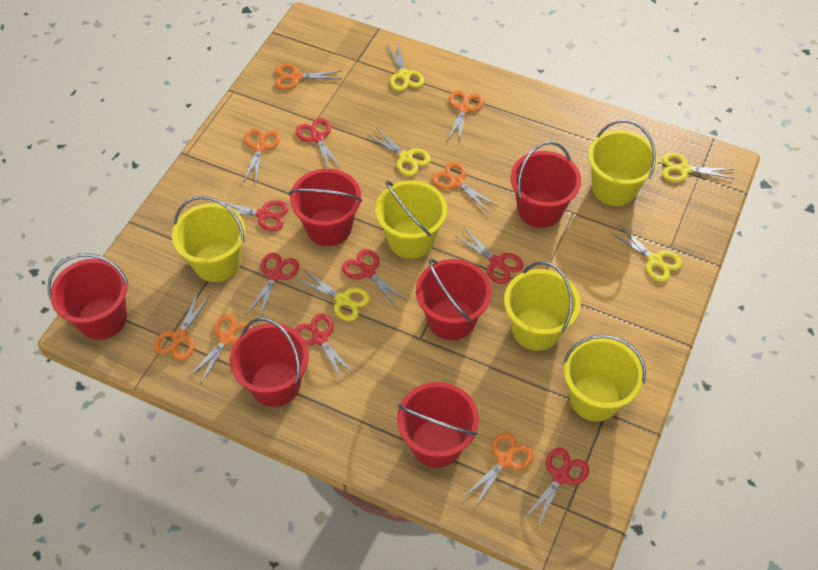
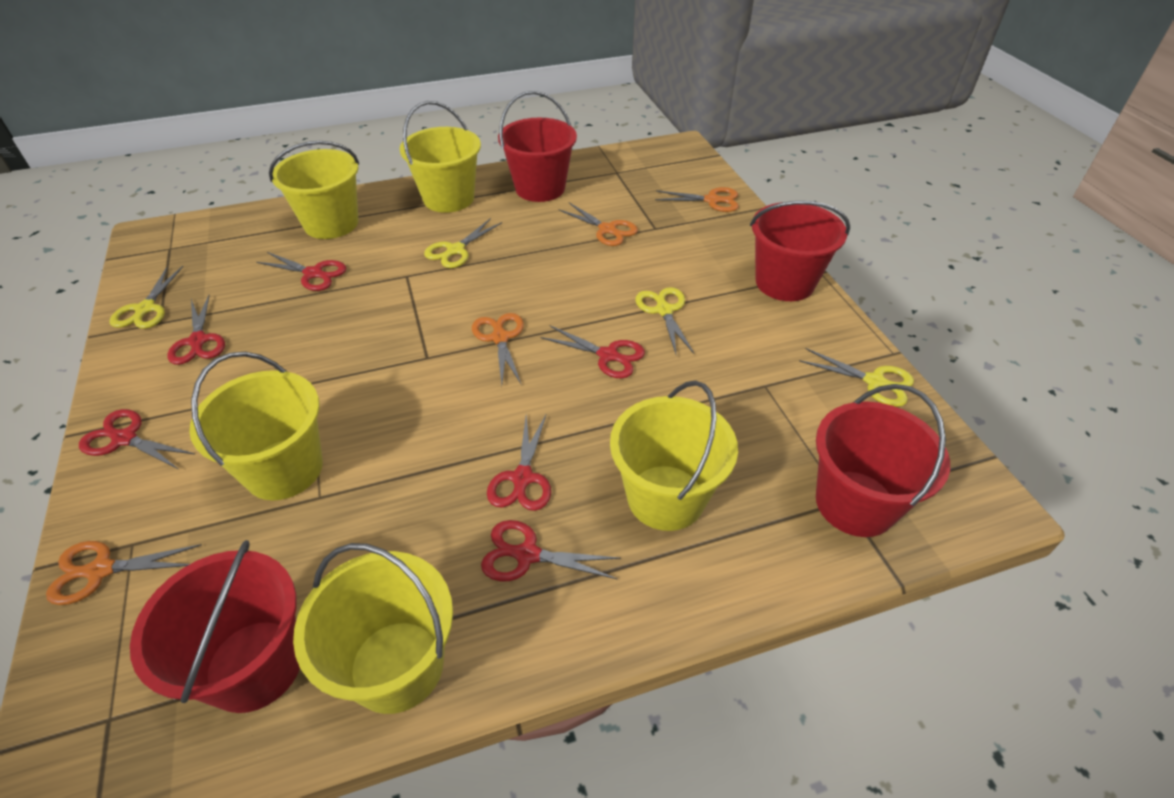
orange scissors: [154,292,211,361] [188,314,253,384] [243,129,280,183] [275,64,341,90] [432,162,498,213] [447,90,484,144] [462,432,534,507] = 7 -> [46,541,201,605] [472,313,524,385] [559,203,638,246] [655,187,739,212] = 4
red bucket: [47,253,128,340] [230,318,309,407] [289,169,362,246] [397,382,479,468] [416,259,491,340] [510,141,581,228] = 6 -> [130,540,300,713] [498,91,577,202] [750,201,850,301] [816,384,950,537] = 4
red scissors: [223,200,289,232] [246,253,299,318] [294,314,355,382] [296,118,342,169] [342,249,407,308] [454,228,523,284] [524,448,589,526] = 7 -> [79,409,195,469] [168,295,225,365] [256,252,346,291] [481,520,621,581] [487,415,551,511] [540,326,645,379] = 6
yellow scissors: [295,270,370,321] [368,128,431,176] [387,43,424,91] [611,225,682,282] [662,153,735,182] = 5 -> [109,266,183,329] [424,218,502,268] [635,287,694,354] [799,348,914,407] = 4

